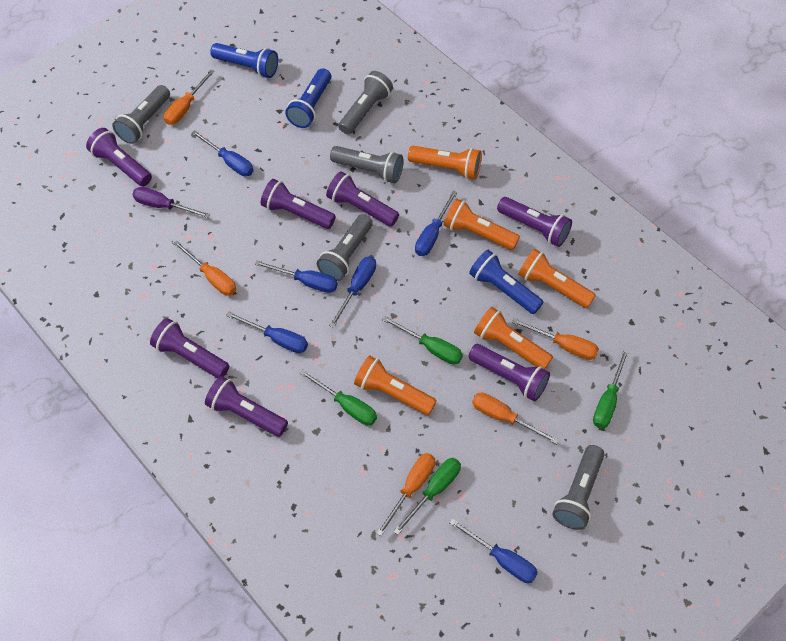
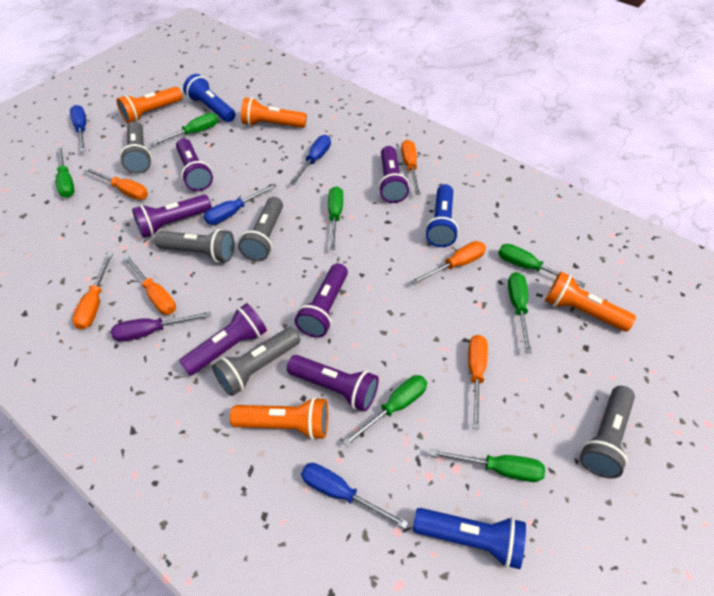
blue screwdriver: [192,130,253,176] [226,312,308,353] [255,260,338,293] [329,257,376,328] [415,191,457,256] [449,518,538,583] = 6 -> [70,105,86,152] [204,183,277,225] [290,135,331,185] [301,463,409,529] = 4
green screwdriver: [300,369,377,425] [382,316,463,364] [393,458,461,535] [593,349,629,429] = 4 -> [56,146,74,198] [150,113,218,146] [328,186,343,250] [343,375,427,447] [430,449,545,482] [498,244,586,288] [508,272,532,353] = 7
orange flashlight: [354,355,437,415] [408,146,482,179] [444,198,520,250] [474,307,553,369] [518,249,596,308] = 5 -> [117,87,183,124] [230,397,328,440] [241,97,307,128] [545,272,636,331] = 4
orange screwdriver: [164,70,214,125] [173,241,236,296] [376,453,435,536] [472,393,559,444] [512,319,599,360] = 5 -> [72,253,113,329] [84,167,148,200] [124,255,176,315] [401,140,420,195] [411,241,486,285] [468,335,488,429] = 6
purple flashlight: [86,128,152,186] [150,318,229,378] [205,376,288,437] [261,179,336,229] [326,171,399,227] [468,344,550,401] [497,197,572,247] = 7 -> [132,195,212,238] [176,138,213,191] [179,303,267,376] [287,355,379,412] [295,263,348,338] [378,146,409,203] = 6

